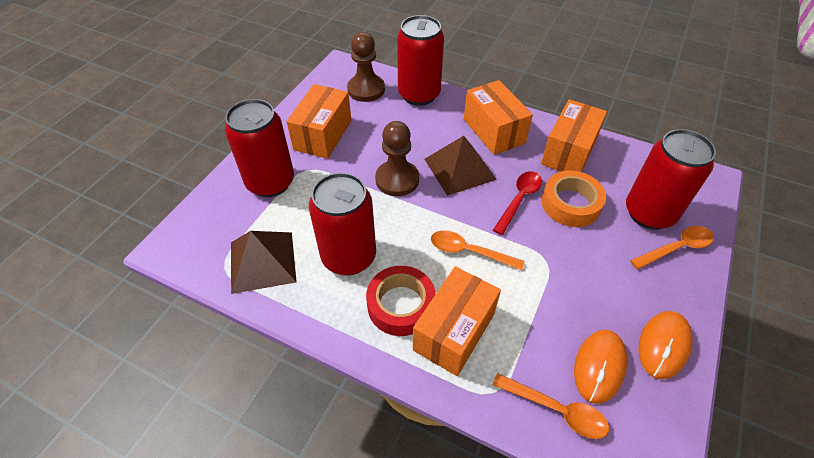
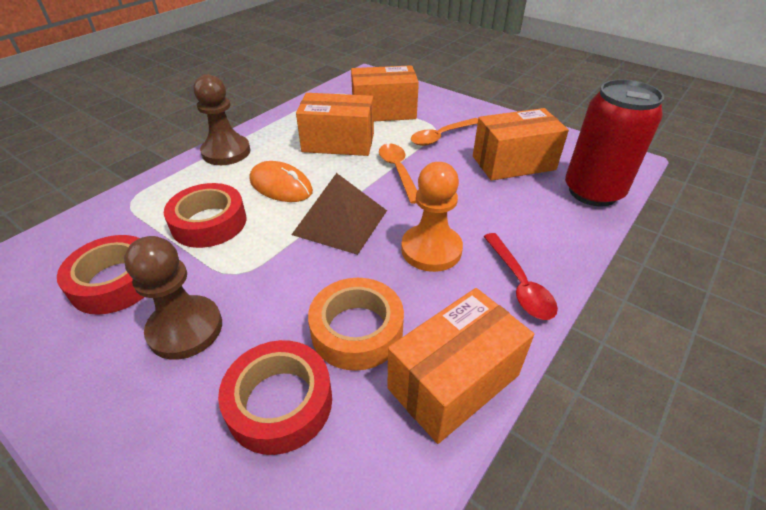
brown pyramid: [231,231,297,294] [424,136,497,196] = 2 -> [291,173,387,255] = 1
orange mouse: [574,329,627,404] [638,311,692,379] = 2 -> [250,161,313,202] = 1
orange pawn: none = 0 -> [401,162,463,272] = 1
orange spoon: [431,230,525,270] [492,373,609,439] [630,226,714,269] = 3 -> [379,144,417,204] [411,118,478,146] = 2
red can: [225,99,294,197] [309,172,376,275] [397,15,444,106] [626,129,716,230] = 4 -> [565,79,664,207] = 1
red tape: [366,266,436,336] = 1 -> [57,235,144,315] [164,183,246,248] [218,340,332,455] = 3

